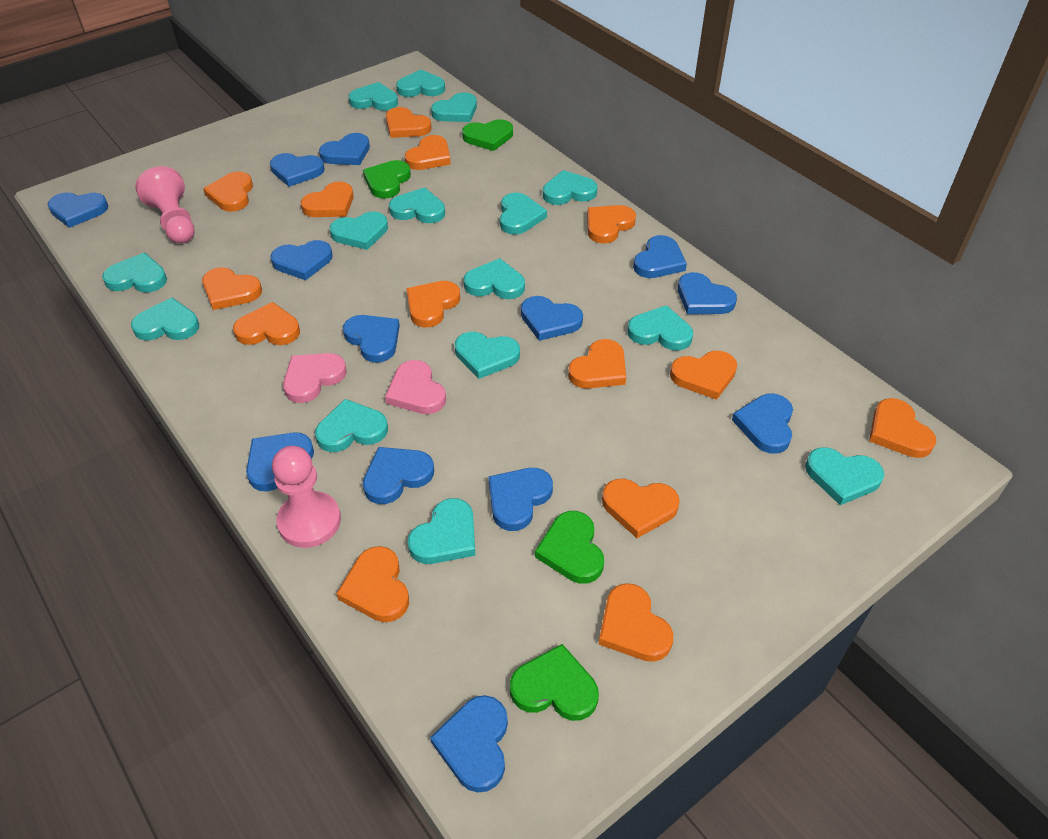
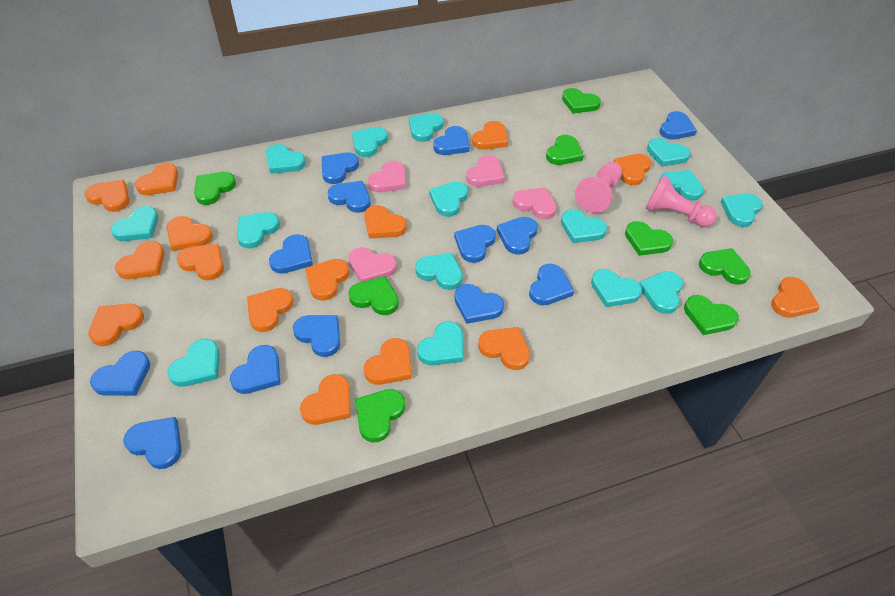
green heart: [363,160,411,199] [462,119,513,151] [510,644,599,721] [535,511,604,584] = 4 -> [194,172,236,205] [348,276,399,315] [355,389,405,442] [546,135,584,165] [562,88,601,113] [625,221,673,256] [684,295,739,335] [699,248,751,285] = 8
orange heart: [202,267,262,310] [203,171,253,212] [233,302,300,345] [301,181,354,217] [336,546,409,622] [386,107,432,138] [405,135,451,170] [406,281,460,327] [568,339,626,389] [587,205,636,244] [599,583,673,662] [602,479,680,538] [670,351,737,400] [869,398,936,458] = 14 -> [84,180,129,212] [88,304,144,346] [115,241,165,280] [135,163,178,195] [167,216,213,251] [177,243,224,280] [247,288,293,332] [300,374,351,425] [305,259,349,301] [364,205,407,239] [364,338,411,385] [472,121,508,150] [478,327,530,370] [613,154,652,185] [771,277,820,318] = 15
pink heart: [283,353,347,403] [385,360,446,414] = 2 -> [348,247,397,282] [368,161,406,192] [466,155,504,187] [512,187,557,219] = 4

